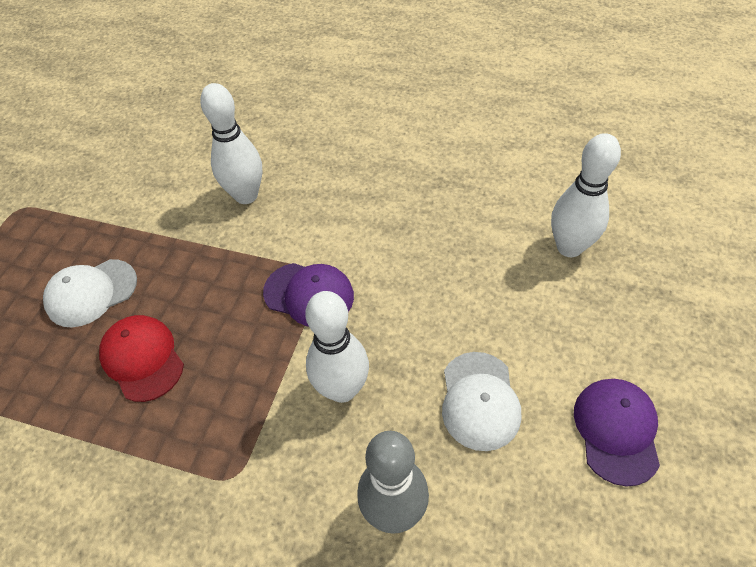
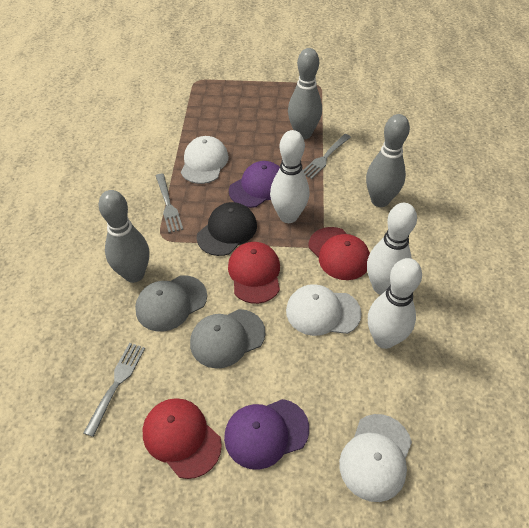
black cap: none = 0 -> [197,202,257,256] = 1
grey bowling pin: [357,431,429,534] = 1 -> [98,190,149,283] [288,48,322,139] [366,114,410,207] = 3
grey cap: none = 0 -> [135,275,207,332] [190,309,265,369] = 2
grey fork: none = 0 -> [83,343,145,437] [156,174,183,233] [303,134,351,179] = 3
red cap: [99,315,184,402] = 1 -> [143,398,222,479] [228,242,280,304] [309,227,370,280] = 3
white cap: [43,259,137,327] [442,352,521,451] = 2 -> [181,136,229,184] [286,284,362,336] [339,414,412,502] = 3

